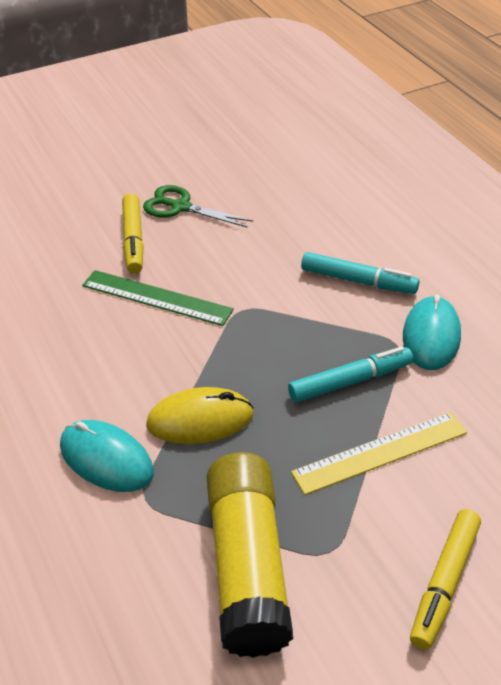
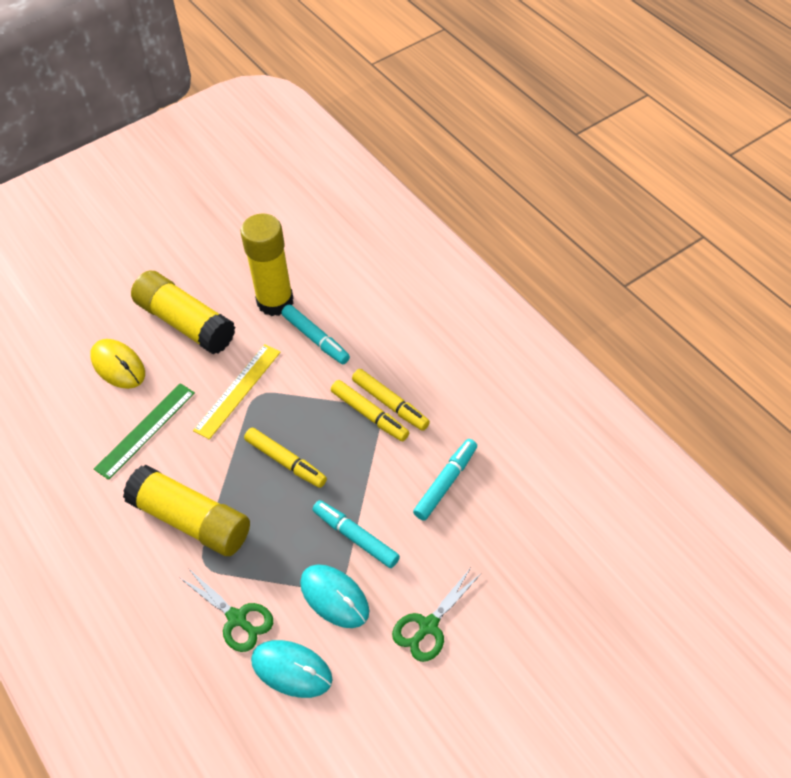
green scissors: [143,185,253,228] = 1 -> [180,568,273,652] [392,568,481,662] = 2
turquoise marker: [288,346,413,403] [301,252,420,294] = 2 -> [281,304,350,364] [312,500,400,568] [413,439,477,521] = 3
yellow glue stick: [207,452,293,657] = 1 -> [123,465,250,556] [131,270,235,354] [241,213,293,316] = 3
yellow marker: [122,194,144,274] [410,509,481,650] = 2 -> [244,428,327,488] [331,380,409,441] [352,369,430,431] = 3

